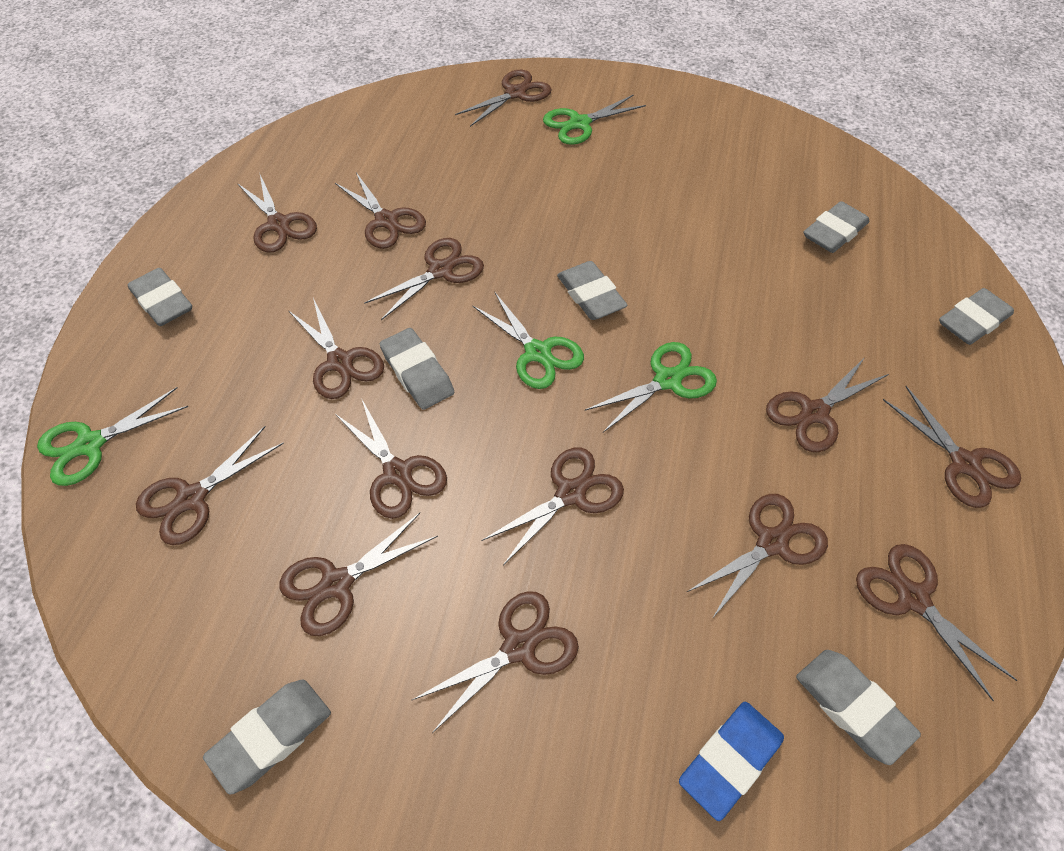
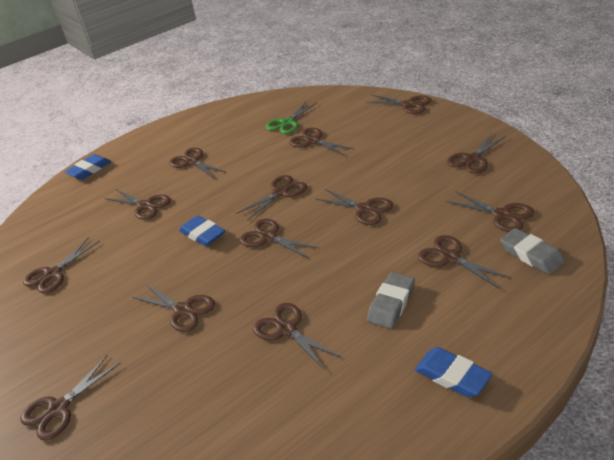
blue eraser: [679,702,784,821] = 1 -> [65,154,111,180] [179,215,225,246] [415,347,492,398] = 3
green scissors: [37,387,188,486] [472,291,584,389] [543,95,646,145] [585,342,717,432] = 4 -> [266,102,317,134] = 1
grey eraser: [128,268,192,326] [203,680,331,794] [380,328,454,410] [557,261,628,320] [796,650,921,765] [803,201,870,253] [939,288,1014,345] = 7 -> [367,272,415,329] [500,228,565,275] = 2

